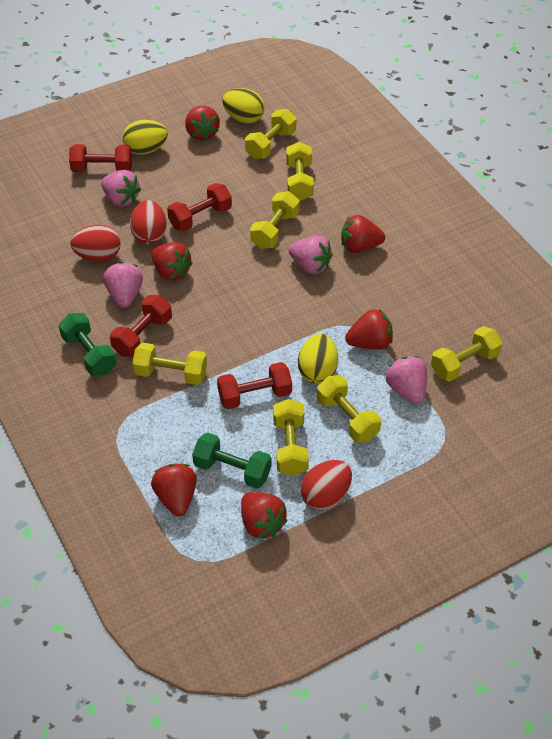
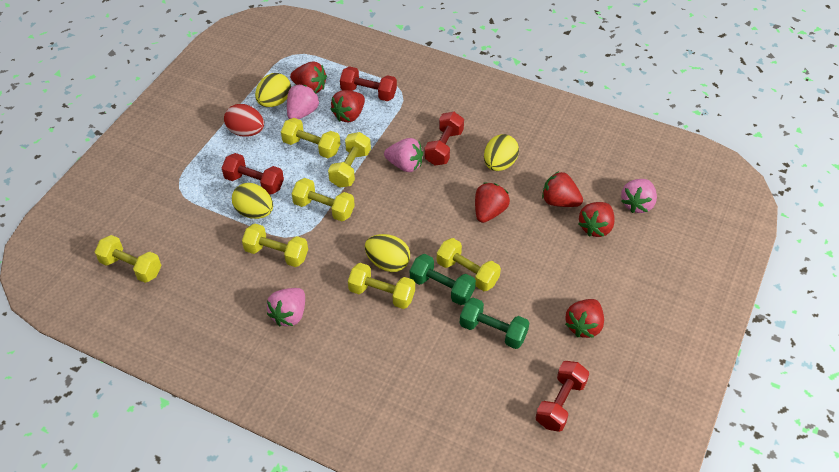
red egg: [70,225,121,262] [130,200,166,244] [301,460,352,510] = 3 -> [224,104,264,137] = 1
yellow egg: [123,120,168,155] [222,88,264,123] [298,334,338,384] = 3 -> [232,183,273,219] [255,73,291,107] [365,234,410,272] [484,134,519,171] = 4

